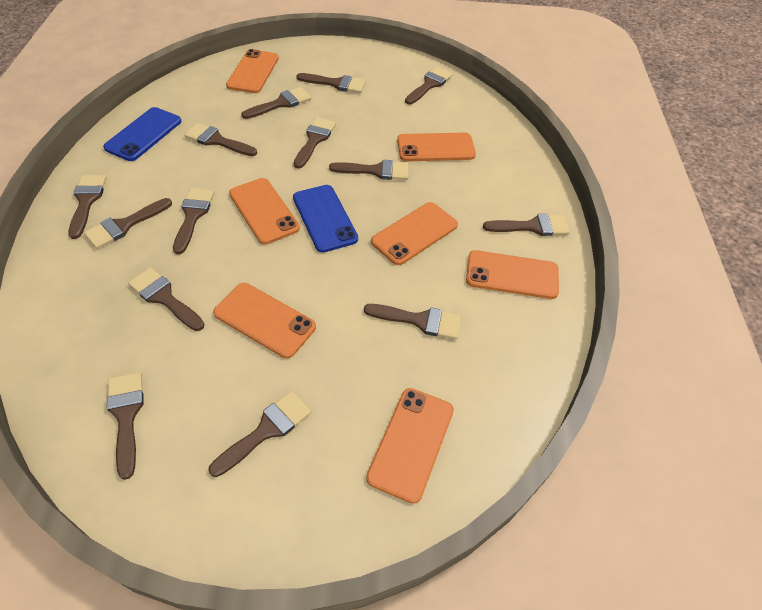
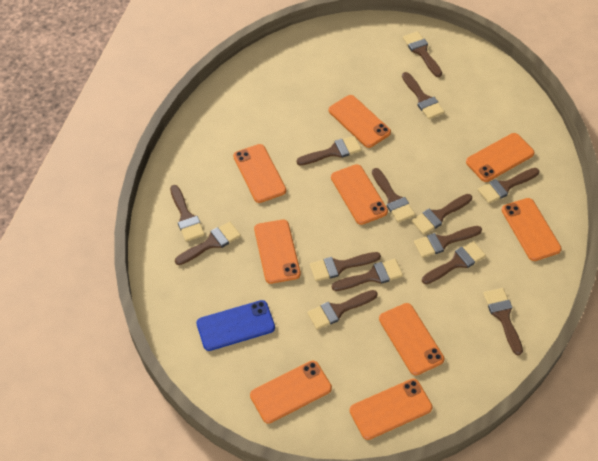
blue phone: [103,107,181,161] [293,185,358,253] = 2 -> [196,300,275,351] = 1
orange phone: [213,283,316,358] [226,49,279,93] [229,178,300,245] [366,388,454,504] [371,202,458,265] [397,133,476,161] [466,250,559,299] = 7 -> [233,144,286,203] [250,361,332,424] [254,219,301,284] [329,95,391,148] [331,164,388,225] [350,379,433,440] [379,303,444,376] [466,133,535,182] [502,198,562,261] = 9

